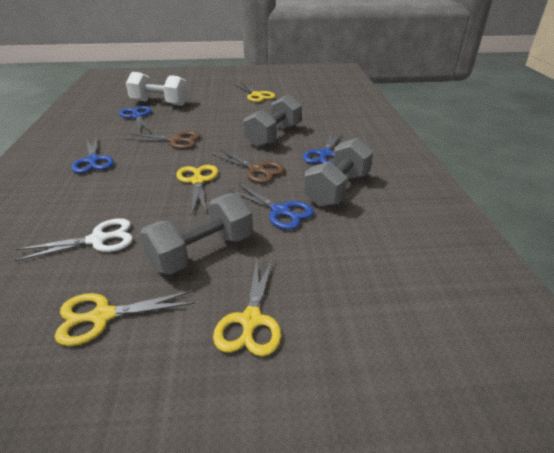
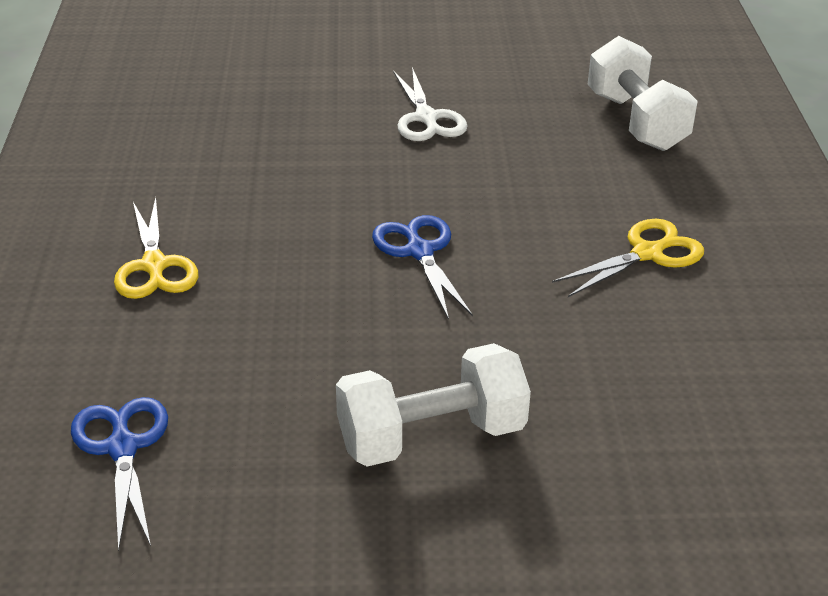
blue scissors: [71,136,114,173] [119,106,152,132] [229,184,314,230] [303,131,342,164] = 4 -> [71,397,168,551] [372,215,473,320] = 2
brown scissors: [125,131,201,149] [212,149,285,183] = 2 -> none = 0
grey dumbbell: [140,193,253,275] [244,95,302,147] [304,138,373,207] = 3 -> none = 0
white dumbbell: [126,72,188,106] = 1 -> [336,343,531,467] [587,36,698,151] = 2
yellow scissors: [55,290,195,346] [176,165,218,213] [213,258,281,356] [234,82,275,102] = 4 -> [114,197,198,299] [552,219,704,297] = 2

